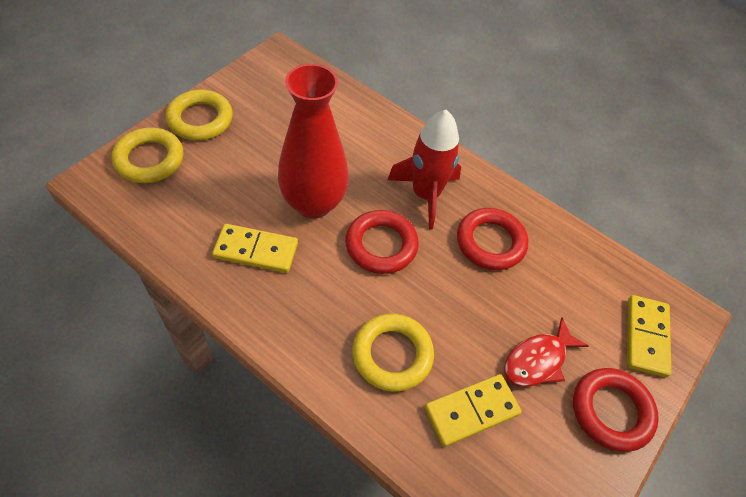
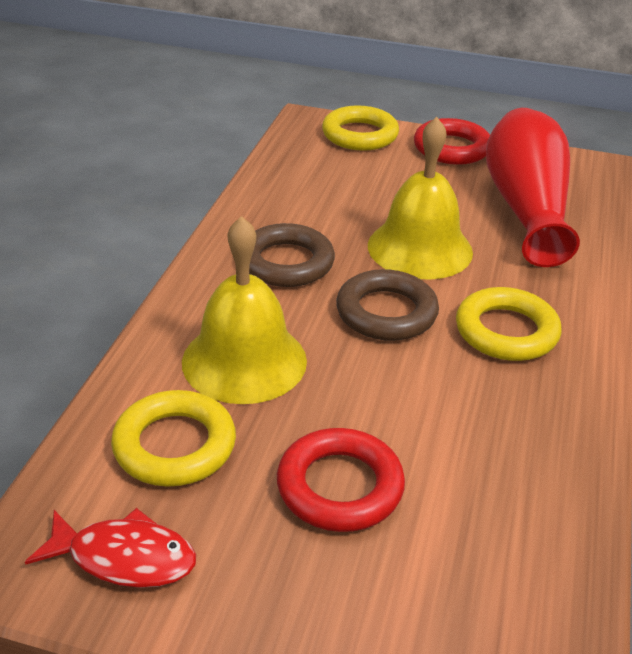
brown ring: none = 0 -> [249,223,335,287] [336,269,439,341] = 2
red ring: [345,210,419,274] [457,208,528,270] [573,368,659,452] = 3 -> [277,428,405,532] [414,118,490,165] = 2
red rocket: [388,110,461,229] = 1 -> none = 0
yellow bell: none = 0 -> [182,216,307,404] [368,117,473,280] = 2
yellow domino: [212,224,298,273] [425,374,522,447] [627,295,671,378] = 3 -> none = 0

